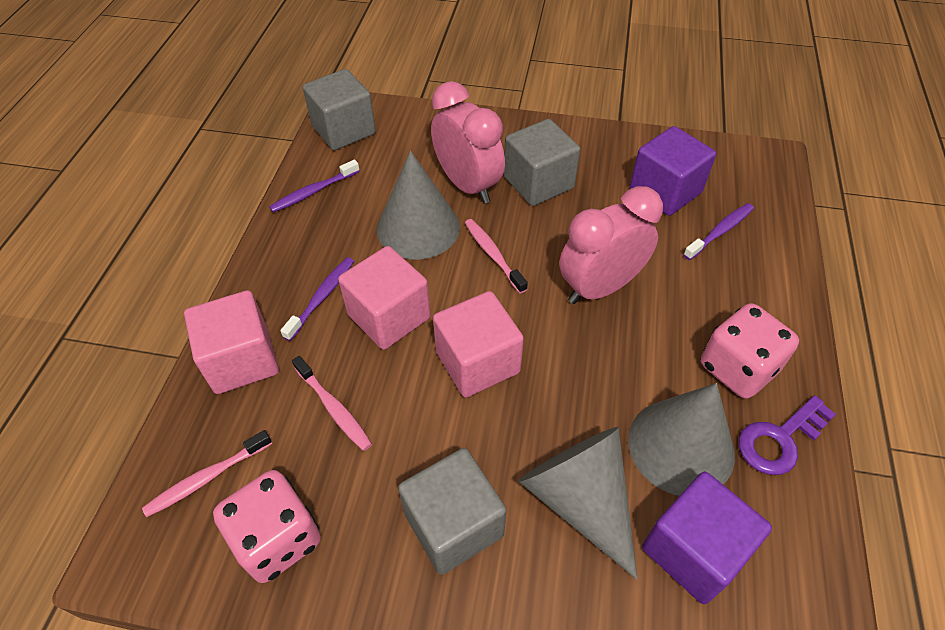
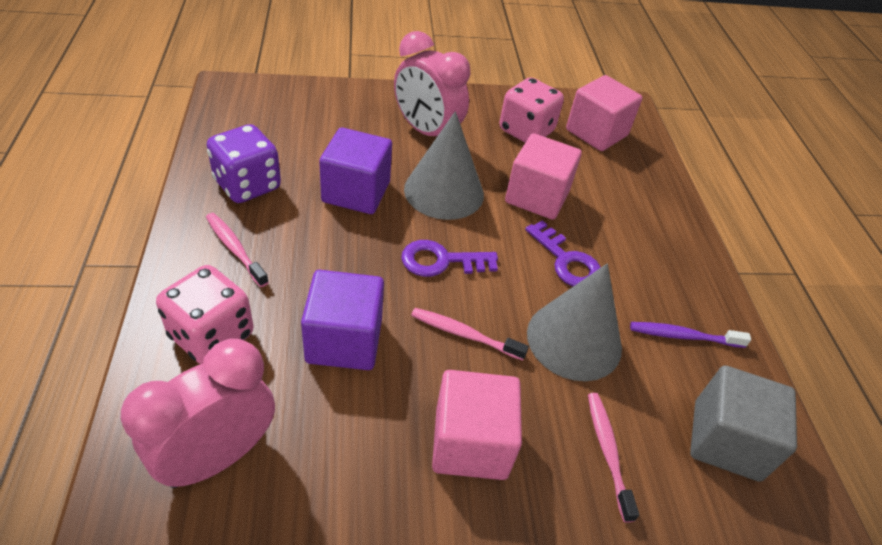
grey cone: [377,151,460,260] [518,427,638,580] [628,383,735,496] = 3 -> [404,111,484,220] [527,263,622,381] = 2
grey cube: [303,69,376,150] [398,448,507,575] [504,119,580,206] = 3 -> [690,365,797,482] = 1
purple dice: none = 0 -> [207,124,281,203] = 1
purple key: [739,395,836,475] = 1 -> [401,240,498,277] [525,220,601,286] = 2
purple toothbrush: [269,159,360,213] [280,257,354,341] [683,203,754,260] = 3 -> [630,322,751,348] = 1

